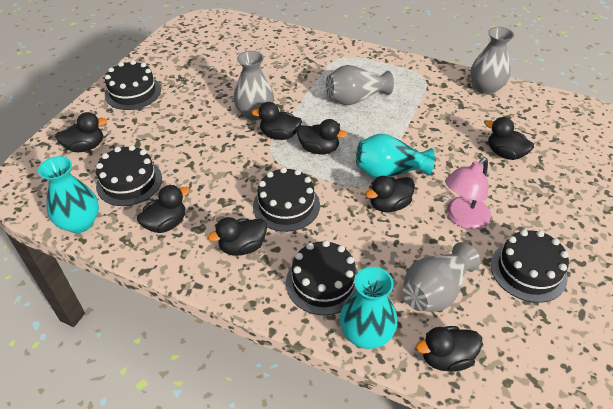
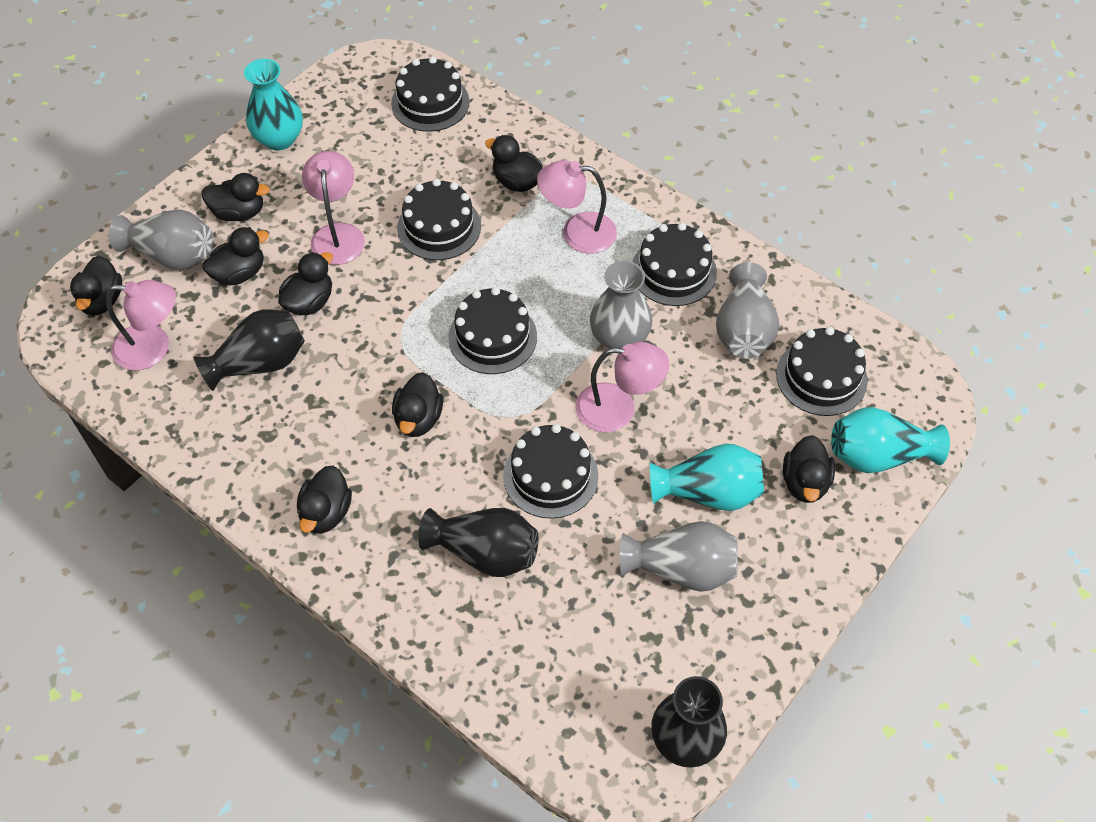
black cake: [96,145,162,206] [105,60,161,110] [253,167,320,232] [286,240,358,315] [491,230,569,303] = 5 -> [391,56,470,132] [397,179,481,260] [448,287,537,374] [503,424,598,519] [632,223,717,306] [776,327,868,416] = 6
black vase: none = 0 -> [194,309,305,391] [418,508,539,577] [651,676,727,768] = 3
pink lamp: [445,158,491,229] = 1 -> [106,280,176,370] [302,151,365,265] [537,160,617,254] [576,342,669,432] = 4

